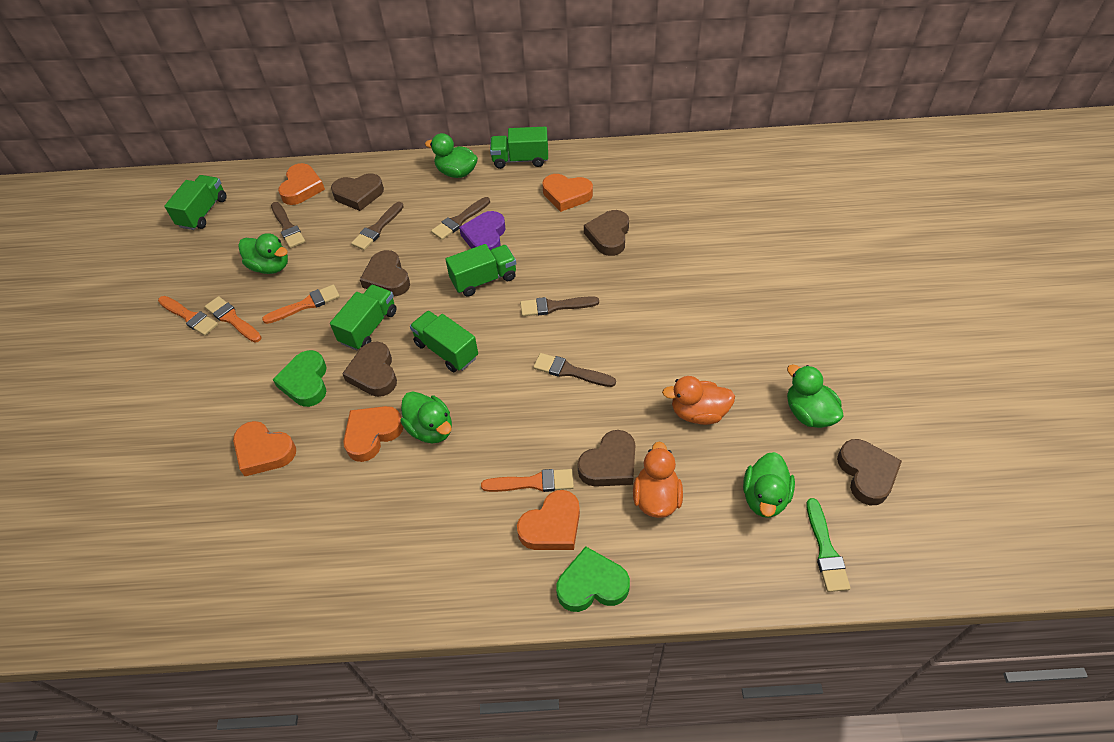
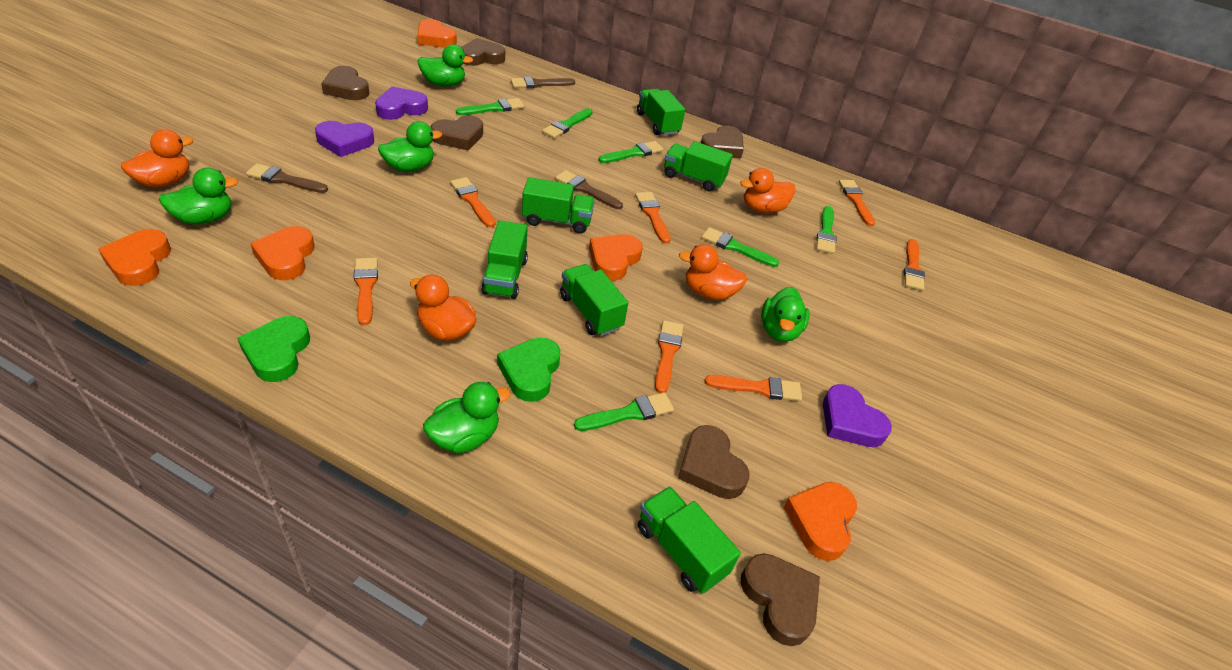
brown brush: [271,202,305,248] [351,202,404,250] [431,197,490,240] [520,296,599,316] [533,353,616,387] = 5 -> [246,163,328,193] [511,77,575,88] [555,170,623,209] = 3
green brush: [807,498,851,592] = 1 -> [456,98,524,115] [542,108,593,138] [574,392,674,431] [598,141,664,163] [701,227,779,267] [816,206,837,254] = 6
green truck: [164,175,226,230] [330,285,397,350] [410,311,478,372] [445,244,516,297] [490,127,548,169] = 5 -> [481,221,528,299] [522,177,595,234] [560,264,628,336] [637,89,685,135] [638,486,741,594] [664,141,733,192] = 6
orange brush: [158,296,218,336] [205,296,262,342] [262,284,340,324] [481,469,574,492] = 4 -> [354,258,378,325] [450,177,495,228] [635,192,671,244] [655,320,684,393] [705,375,802,401] [839,180,875,226] [904,239,925,291] = 7
orange duck: [633,441,683,518] [662,376,735,425] = 2 -> [121,129,193,188] [410,275,476,341] [679,244,747,300] [740,168,795,213] = 4
purple heart: [459,211,505,250] = 1 -> [315,121,374,157] [375,86,428,120] [823,384,892,447] = 3

